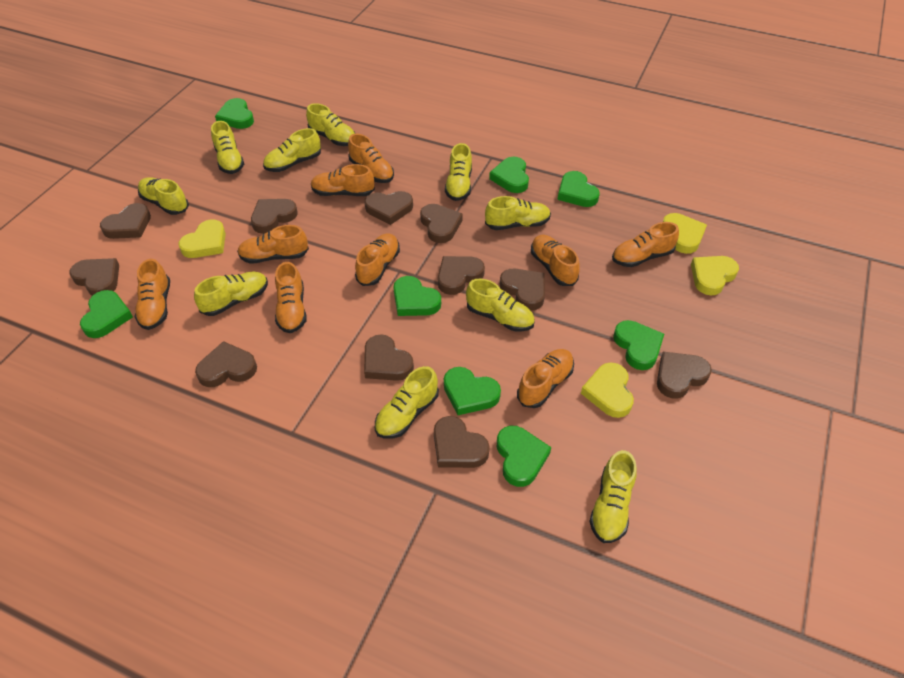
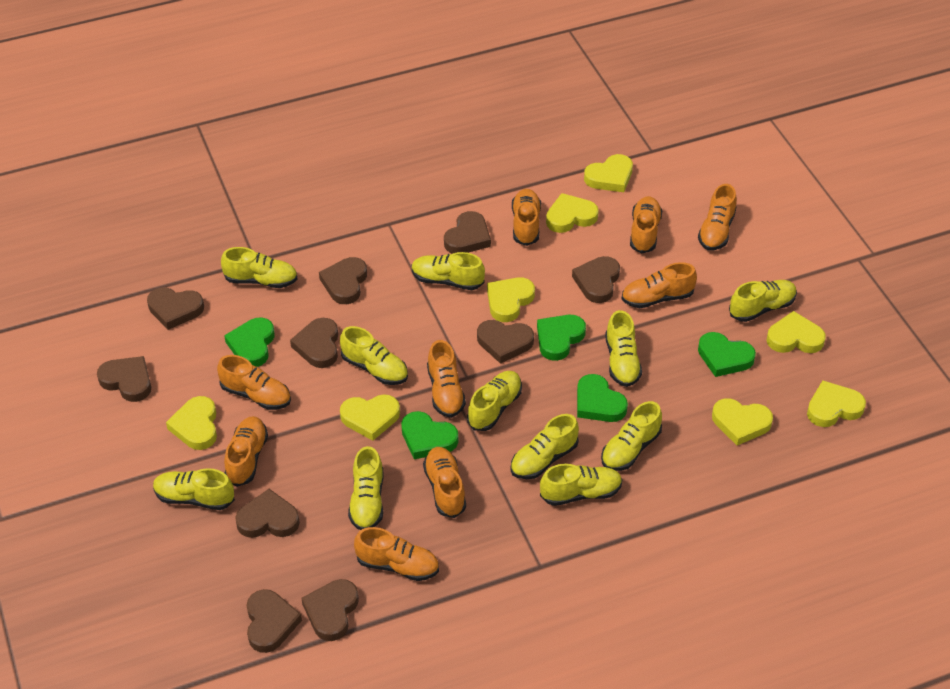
brown heart: [70,258,119,296] [100,203,151,239] [195,341,257,387] [251,199,298,234] [364,334,414,381] [365,191,413,225] [420,204,463,243] [434,416,490,468] [438,256,485,295] [500,269,545,311] [657,352,712,399] = 11 -> [97,356,151,402] [147,287,204,330] [235,489,300,538] [247,589,302,653] [290,318,338,368] [301,579,359,641] [319,257,367,304] [444,211,491,254] [477,320,534,364] [572,256,620,303] = 10
green heart: [80,290,133,338] [215,98,254,129] [393,276,441,316] [444,367,501,415] [489,157,529,193] [497,426,551,487] [558,171,600,207] [613,320,664,370] = 8 -> [224,317,275,367] [401,411,458,459] [537,315,586,361] [577,374,628,422] [698,332,756,377] = 5
yellow heart: [178,219,226,258] [581,362,634,418] [663,213,707,254] [691,256,739,295] = 4 -> [166,396,217,450] [340,394,400,441] [487,277,535,322] [546,193,599,233] [584,154,633,192] [712,398,773,445] [766,311,826,353] [807,380,866,427] = 8
yellow shoe: [138,177,189,215] [194,271,268,316] [211,121,244,174] [263,128,321,172] [306,103,355,146] [375,366,439,439] [445,143,472,201] [466,279,535,332] [485,196,551,230] [589,450,637,543] = 10 -> [153,468,235,510] [221,247,297,288] [340,326,408,385] [348,446,384,530] [412,252,485,290] [467,371,522,431] [510,414,579,479] [540,464,622,506] [601,401,662,471] [605,310,642,387] [729,280,797,322] = 11

